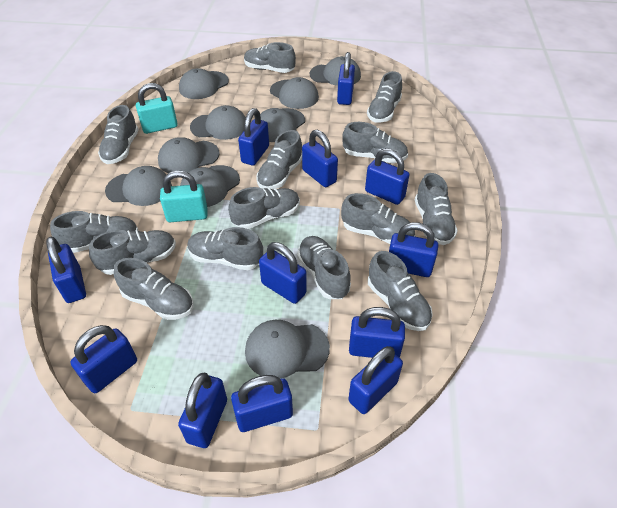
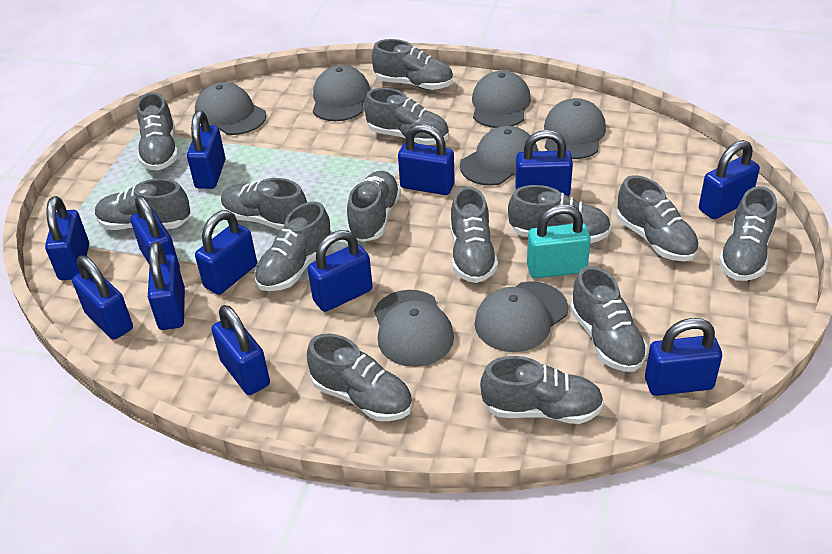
grey cap: [105,166,172,206] [158,137,220,173] [179,68,229,99] [180,165,240,207] [190,105,246,140] [245,320,330,378] [260,108,305,142] [270,77,319,109] [310,56,361,86] = 9 -> [195,82,267,135] [313,65,370,121] [374,290,454,367] [460,126,538,186] [472,71,531,128] [474,281,569,352] [544,98,606,159] = 7
turquoise padlock: [136,83,178,134] [160,171,208,222] = 2 -> [527,204,591,278] = 1

